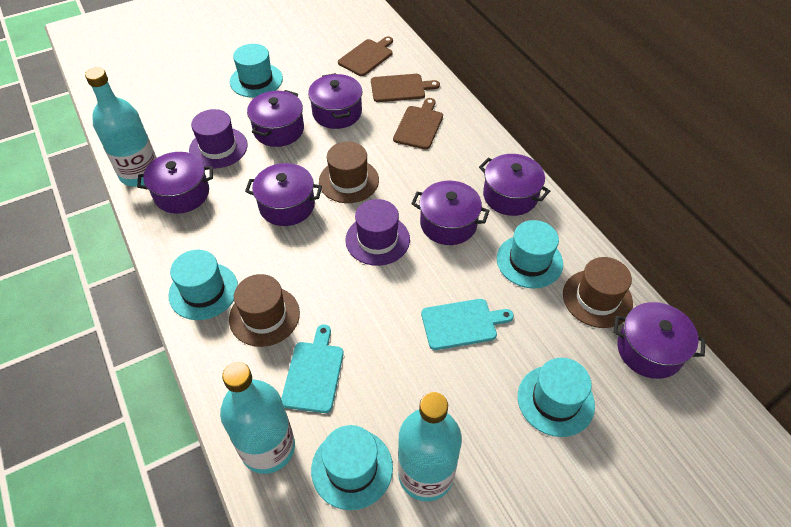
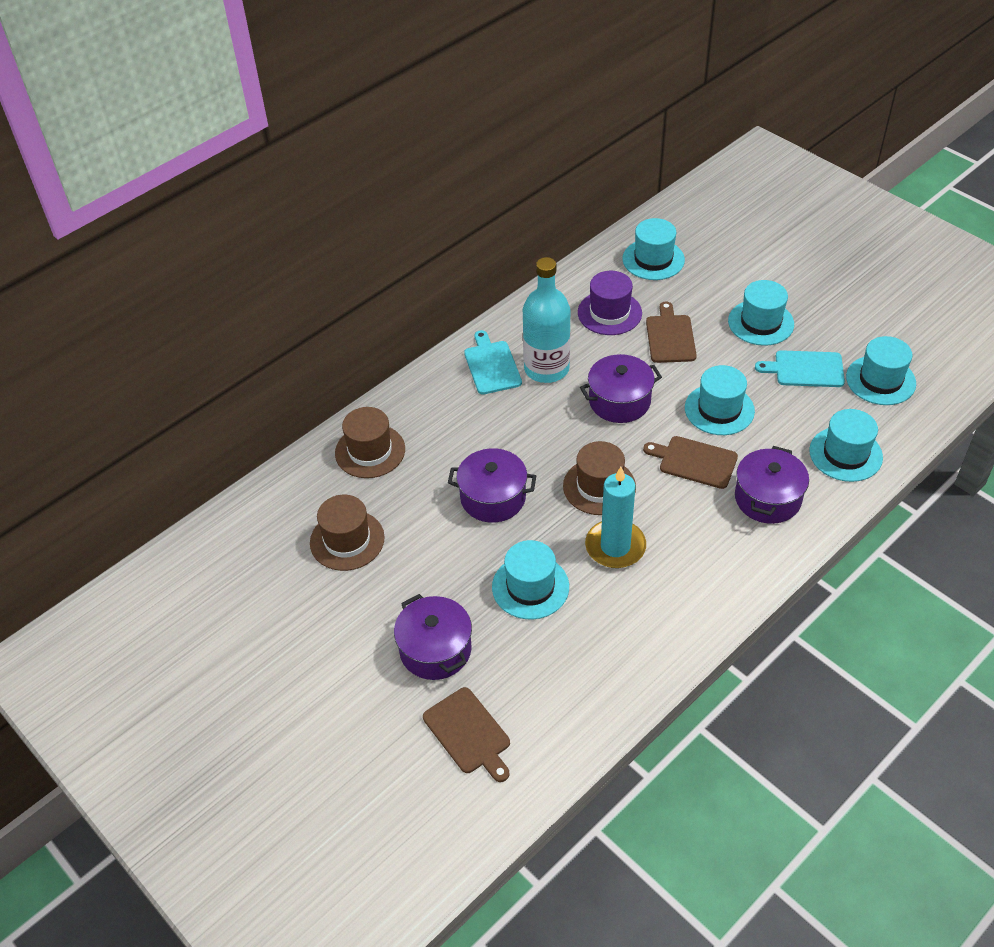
purple hat: [189,109,248,168] [345,199,410,266] = 2 -> [578,271,642,335] = 1
purple pot: [137,152,213,214] [245,163,322,226] [247,90,304,147] [308,73,362,129] [411,181,490,245] [479,154,550,216] [613,302,706,379] = 7 -> [394,594,472,680] [448,448,536,523] [580,354,662,423] [735,446,809,524] = 4
turquoise bottle: [85,67,157,187] [220,362,295,474] [398,392,462,501] = 3 -> [523,257,570,383] = 1
turquoise candle: none = 0 -> [585,467,646,568] = 1
turquoise hat: [168,250,238,320] [230,44,283,98] [311,425,393,510] [497,220,563,288] [518,358,595,437] = 5 -> [492,540,569,619] [623,218,685,280] [685,365,755,435] [728,280,794,346] [809,409,883,482] [846,336,916,405] = 6

